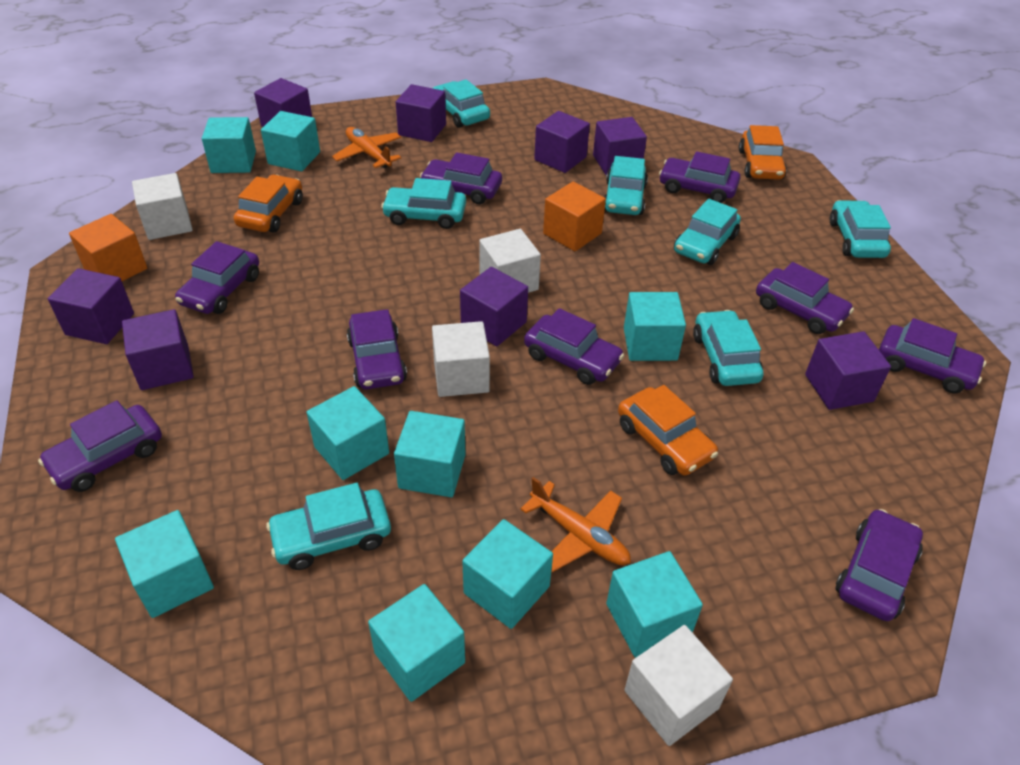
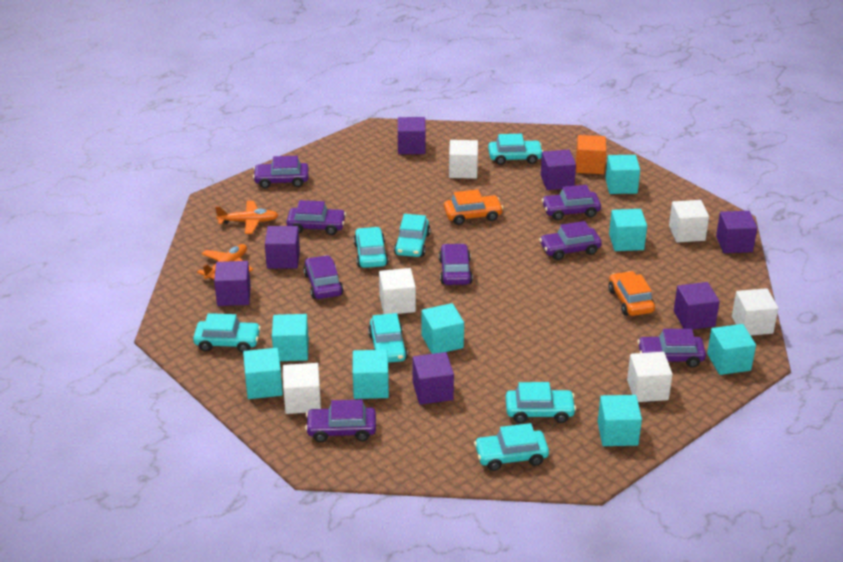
orange car: [234,174,303,233] [618,385,718,476] [739,125,787,180] = 3 -> [444,189,503,225] [608,271,655,316] = 2
orange cube: [69,214,147,281] [543,181,606,251] = 2 -> [576,135,606,174] = 1
purple car: [38,400,162,492] [175,241,259,314] [347,309,407,389] [420,152,502,204] [524,308,624,385] [659,151,740,203] [756,262,854,334] [836,509,923,621] [879,318,986,394] = 9 -> [253,156,309,188] [286,200,346,235] [303,255,343,299] [305,400,376,442] [439,243,473,285] [539,221,602,260] [542,185,601,220] [637,329,706,367] = 8
purple cube: [48,268,134,344] [122,309,194,390] [254,78,312,127] [396,84,446,142] [460,267,528,346] [534,111,590,173] [593,117,647,176] [805,331,891,410] = 8 -> [214,261,251,306] [265,226,300,268] [398,117,426,154] [413,352,454,405] [541,150,576,190] [674,282,720,329] [716,211,757,253] = 7
turquoise cube: [115,510,214,618] [202,117,256,173] [261,111,320,171] [307,386,389,480] [368,584,465,702] [394,411,466,497] [462,519,553,629] [606,551,703,658] [624,292,686,361] = 9 -> [243,348,283,399] [272,314,309,361] [353,350,389,399] [422,303,464,354] [598,395,642,446] [605,155,640,194] [609,209,647,251] [707,324,756,375] = 8
white cube: [132,173,193,240] [432,321,490,397] [479,229,541,293] [625,625,733,746] = 4 -> [283,363,321,414] [379,268,416,314] [449,140,478,179] [627,352,673,402] [669,200,709,243] [732,288,778,336] = 6

